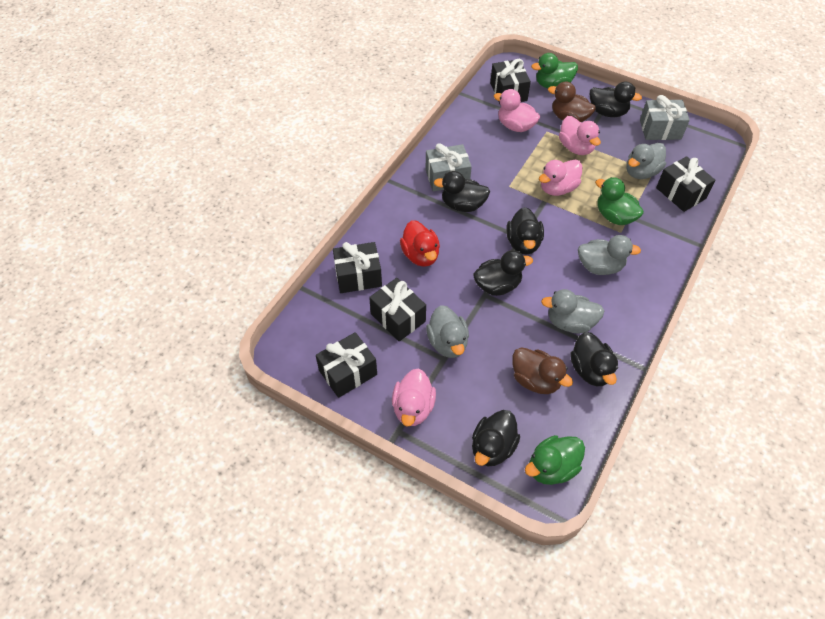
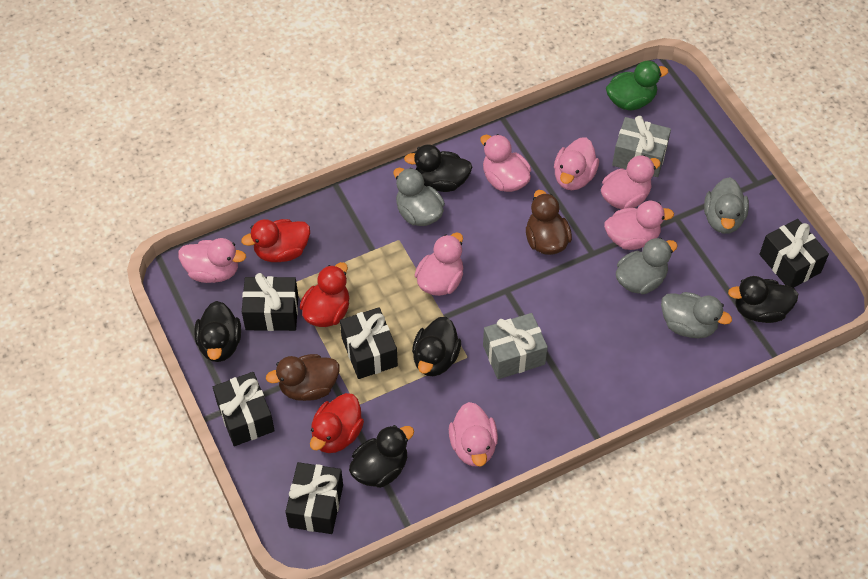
black duck: [434,171,490,212] [472,410,520,466] [473,250,533,296] [506,207,544,255] [570,332,618,386] [590,81,642,117] = 6 -> [194,301,241,362] [349,425,414,488] [404,144,472,192] [412,317,461,376] [728,276,798,323] = 5
green duck: [525,435,585,485] [531,53,578,88] [595,177,644,225] = 3 -> [606,61,668,110] = 1
pink duck: [392,368,436,426] [493,89,540,132] [539,160,582,196] [559,116,601,155] = 4 -> [178,238,246,283] [415,232,463,296] [449,402,498,467] [480,134,531,192] [554,137,599,190] [601,155,661,209] [604,201,674,250] = 7
red duck: [400,220,440,267] = 1 -> [241,219,310,262] [300,262,349,327] [310,393,364,453] = 3

